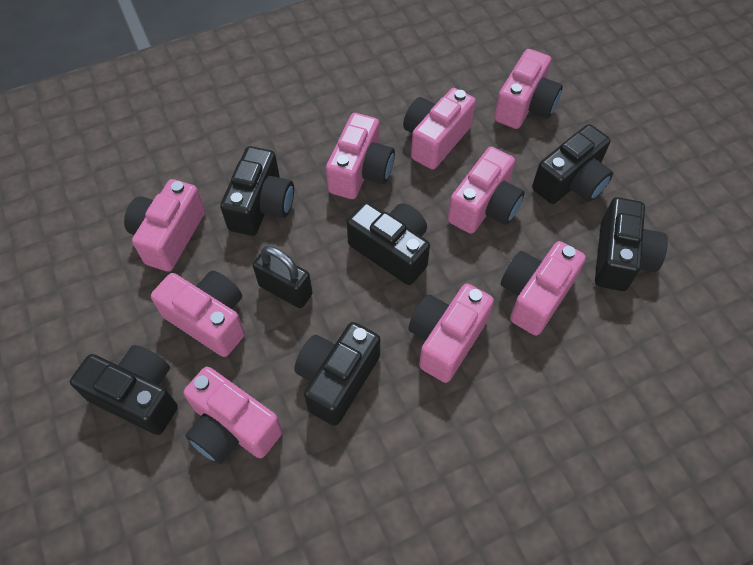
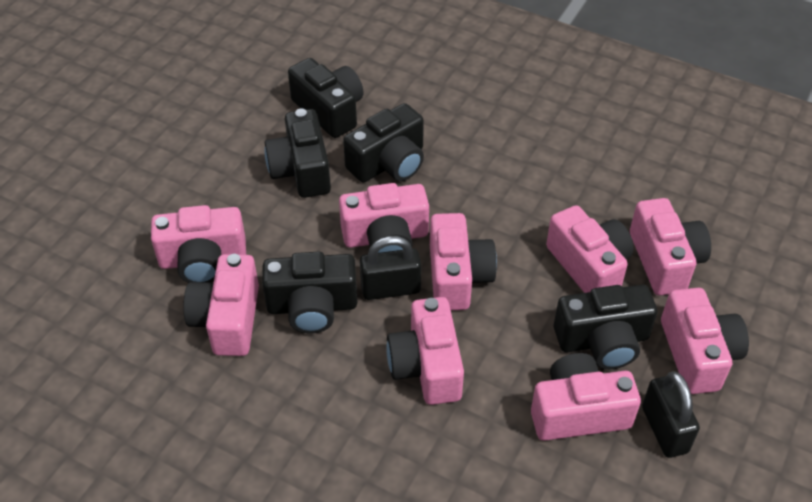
black camera: [70,345,178,435] [220,146,294,236] [294,322,380,426] [347,202,430,285] [532,124,613,204] [595,197,668,291] = 6 -> [262,252,357,333] [264,108,331,198] [288,58,363,138] [343,103,424,183] [554,285,657,369] = 5
black padlock: [253,246,313,308] = 1 -> [360,236,421,300] [642,372,700,458] = 2

